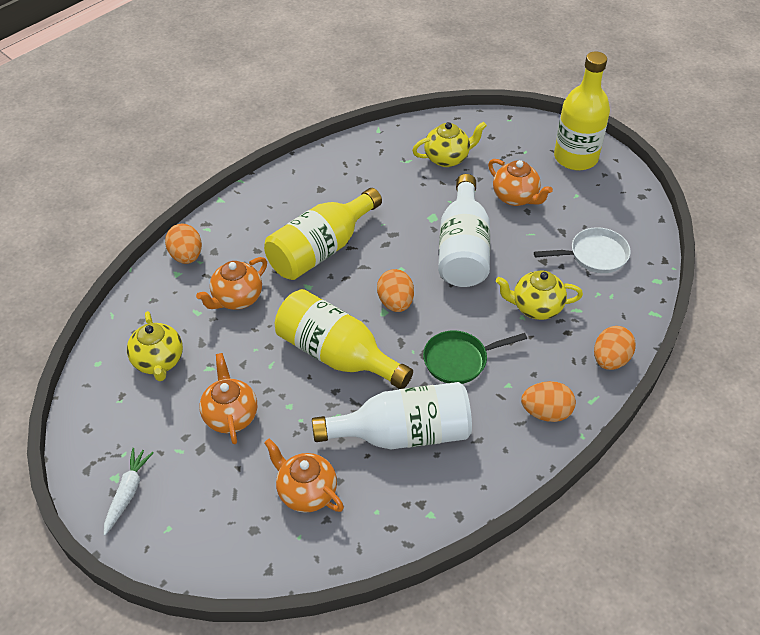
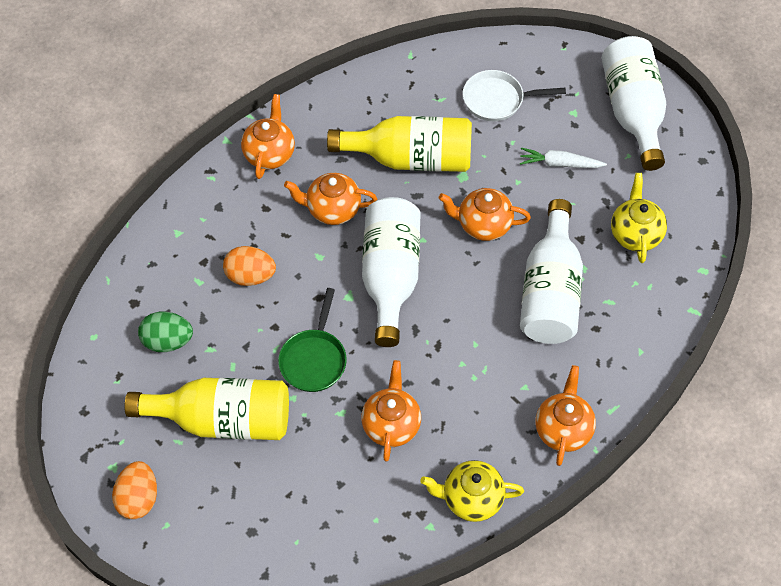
green egg: none = 0 -> [138,311,193,352] = 1
orange egg: [165,224,202,264] [377,269,414,312] [521,381,576,422] [594,326,636,370] = 4 -> [112,461,157,519] [223,246,276,286] = 2
orange teapot: [196,257,267,310] [200,353,257,444] [264,438,344,513] [488,159,553,206] = 4 -> [241,94,295,179] [284,173,377,225] [361,360,421,462] [439,188,531,241] [535,365,596,466] = 5
white bottle: [312,382,472,449] [438,174,490,287] = 2 -> [362,197,421,347] [520,199,583,344] [601,36,666,171] = 3
yellow bottle: [264,188,382,280] [275,289,413,389] [554,51,610,170] = 3 -> [124,378,289,440] [327,116,472,172] = 2
yellow teapot: [127,311,183,381] [412,122,487,167] [496,270,583,320] = 3 -> [420,460,524,522] [611,173,667,263] = 2

